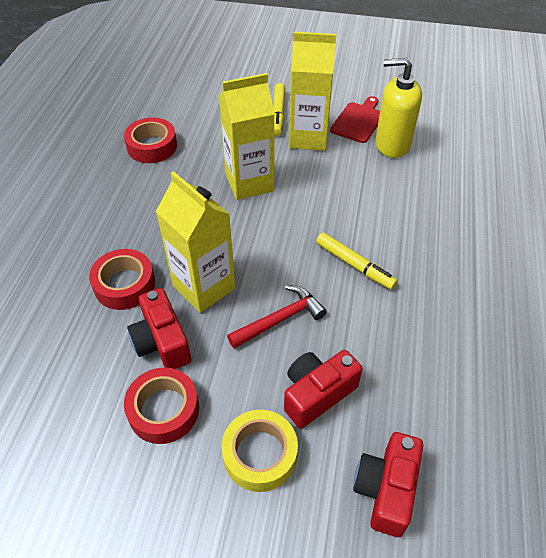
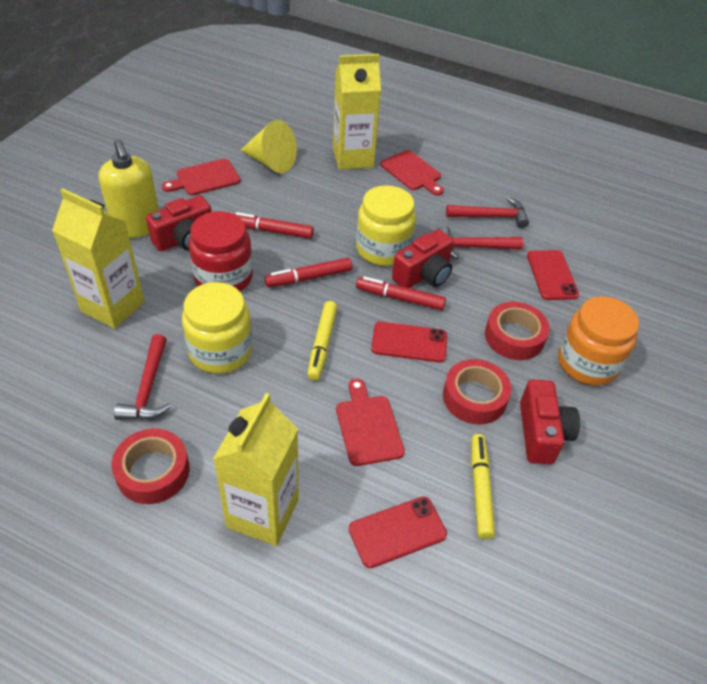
orange jar: none = 0 -> [558,296,639,386] = 1
red cutting board: [330,96,380,143] = 1 -> [162,159,241,195] [336,379,405,466] [380,150,444,196] = 3
red hammer: [227,285,327,349] = 1 -> [114,334,171,420] [438,226,523,259] [446,197,529,228] = 3
red jar: none = 0 -> [189,211,253,291] = 1
red marker: none = 0 -> [235,212,314,239] [265,258,352,287] [356,276,446,310] = 3
red phone: none = 0 -> [349,496,447,568] [371,322,447,363] [527,250,579,300] = 3
yellow cone: none = 0 -> [241,120,297,173] = 1
yellow jar: none = 0 -> [182,282,252,374] [356,185,416,266] = 2
yellow tape: [222,410,298,492] = 1 -> none = 0

